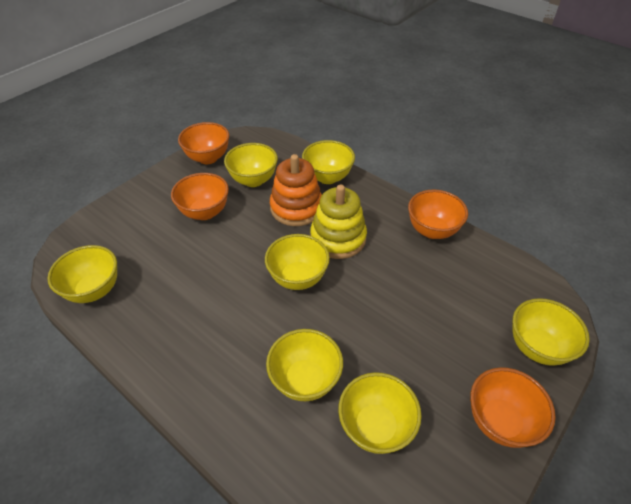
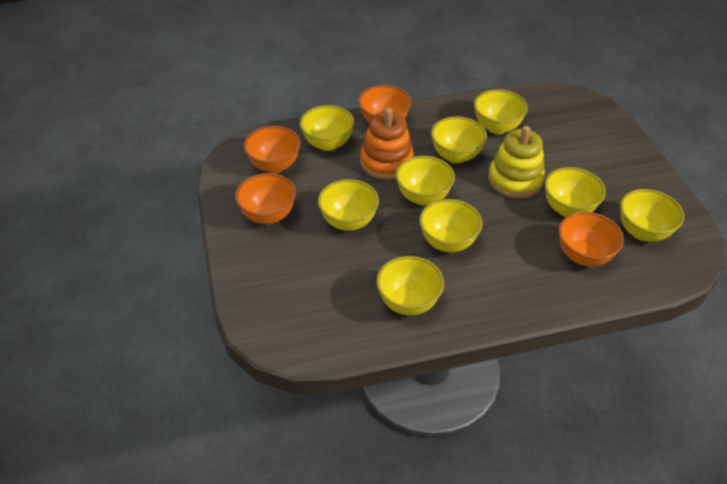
yellow bowl: [47,245,117,303] [224,143,278,187] [265,234,330,290] [266,329,343,401] [302,140,355,184] [338,372,422,454] [512,298,590,366] = 7 -> [300,105,355,151] [318,179,379,231] [376,256,444,315] [396,156,455,205] [419,199,482,252] [431,116,487,163] [474,89,528,134] [545,167,606,217] [620,189,684,241] = 9

